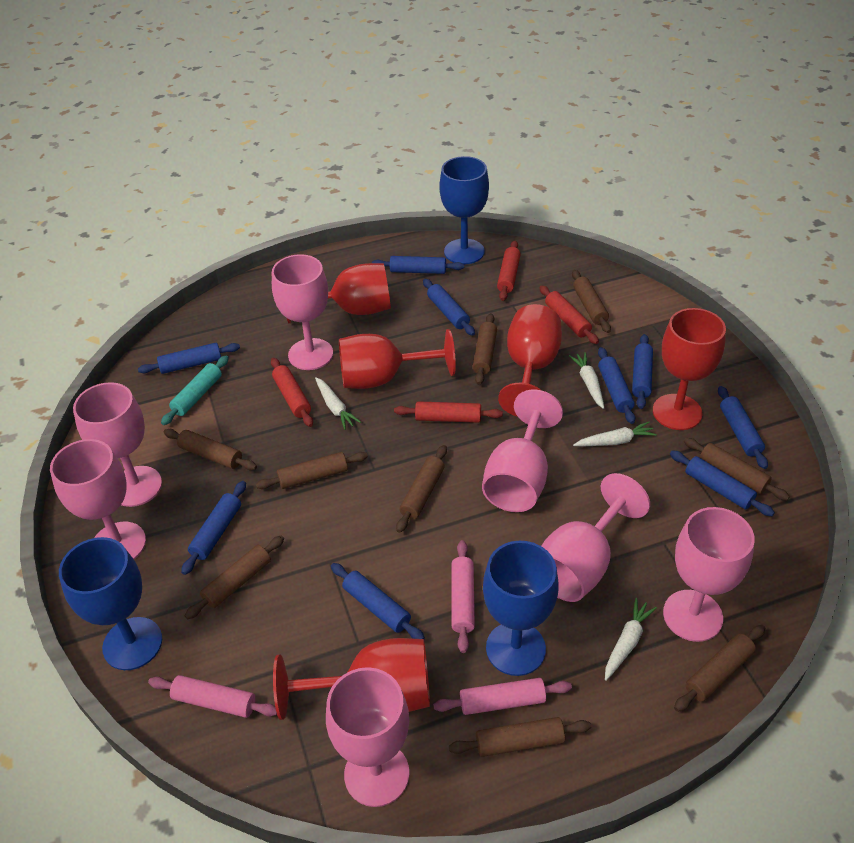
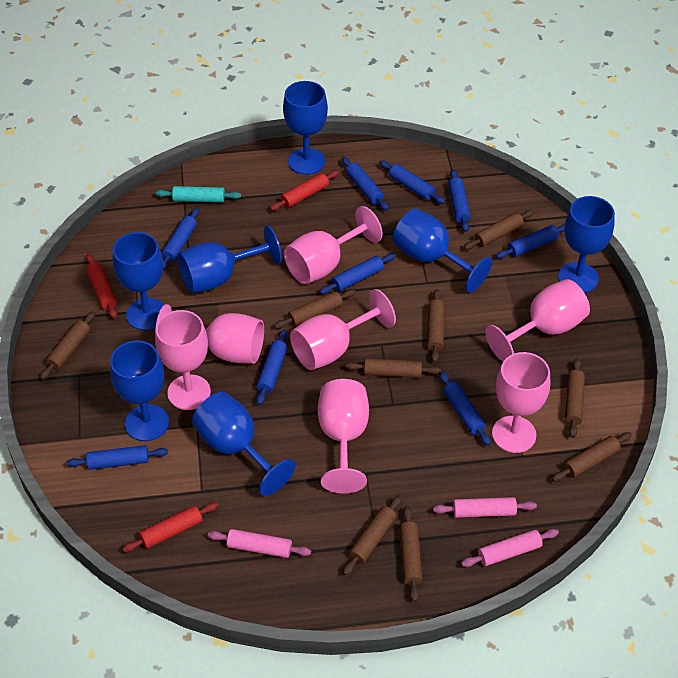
blue goblet: [59,537,162,670] [439,156,489,264] [483,541,558,676] = 3 -> [110,341,169,441] [113,232,165,330] [178,226,282,293] [192,392,296,496] [283,81,328,175] [393,208,492,293] [558,196,615,293] = 7
red goblet: [273,638,430,720] [287,263,391,323] [339,329,456,389] [498,304,562,417] [653,308,726,430] = 5 -> none = 0
red rolling pin: [271,358,313,427] [394,401,503,423] [497,240,521,301] [539,285,599,344] = 4 -> [86,254,117,319] [122,502,218,552] [270,170,339,211] = 3
white carrot: [315,377,361,430] [569,352,604,409] [573,422,657,447] [605,598,657,681] = 4 -> none = 0

